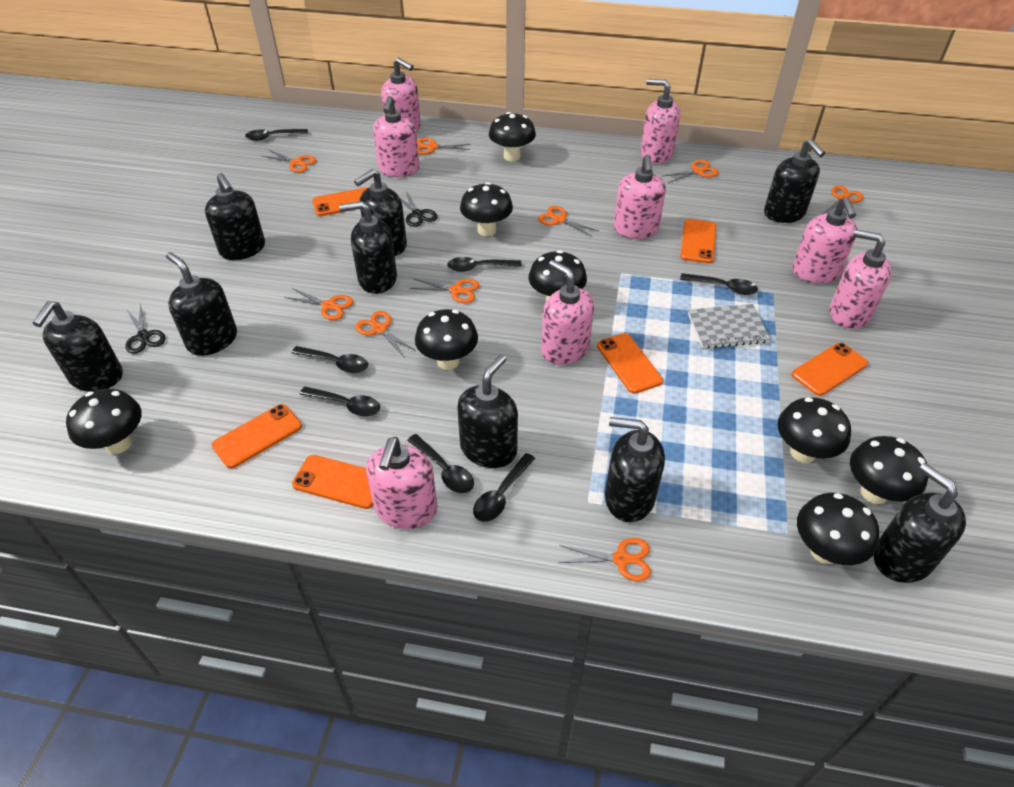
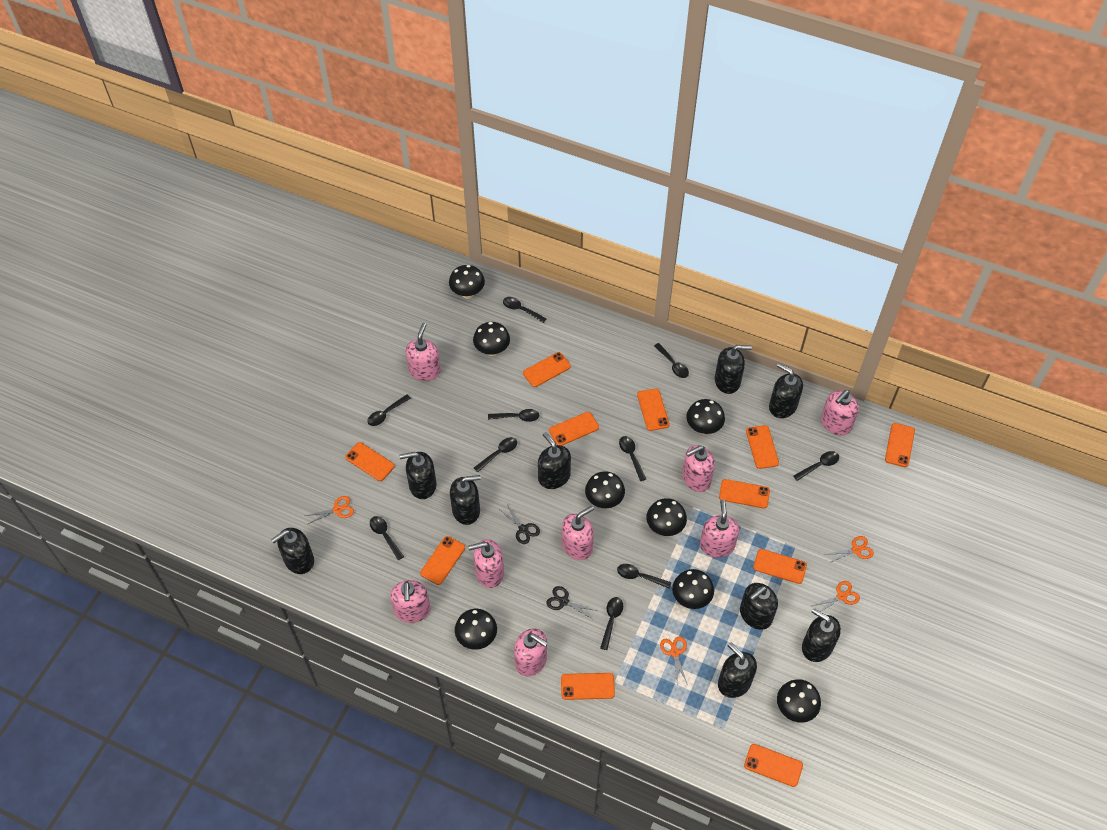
black spoon: [245,129,308,141] [292,346,368,373] [300,386,380,416] [407,434,474,493] [447,257,522,272] [473,453,535,522] [680,273,758,295] = 7 -> [367,394,411,426] [370,516,404,560] [474,437,517,472] [488,409,539,422] [503,297,547,323] [600,597,623,650] [617,564,671,589] [619,436,646,481] [654,343,689,378] [793,451,839,481] = 10
grey notebook: [688,304,770,349] = 1 -> none = 0
orange phone: [212,404,302,468] [292,455,373,509] [312,187,369,216] [597,333,663,394] [680,219,716,263] [792,343,868,396] = 6 -> [345,442,395,481] [420,536,465,585] [523,352,571,387] [549,412,599,446] [561,673,615,700] [637,388,670,431] [719,479,770,508] [744,744,803,787] [746,425,779,469] [753,549,807,584] [885,423,915,467] = 11
orange scissors: [262,150,316,173] [284,288,353,320] [355,311,416,357] [410,279,479,303] [417,138,471,155] [538,206,598,237] [558,538,651,581] [661,160,719,183] [823,185,863,214] = 9 -> [305,496,354,524] [660,637,688,685] [812,581,860,612] [824,536,874,563] = 4

